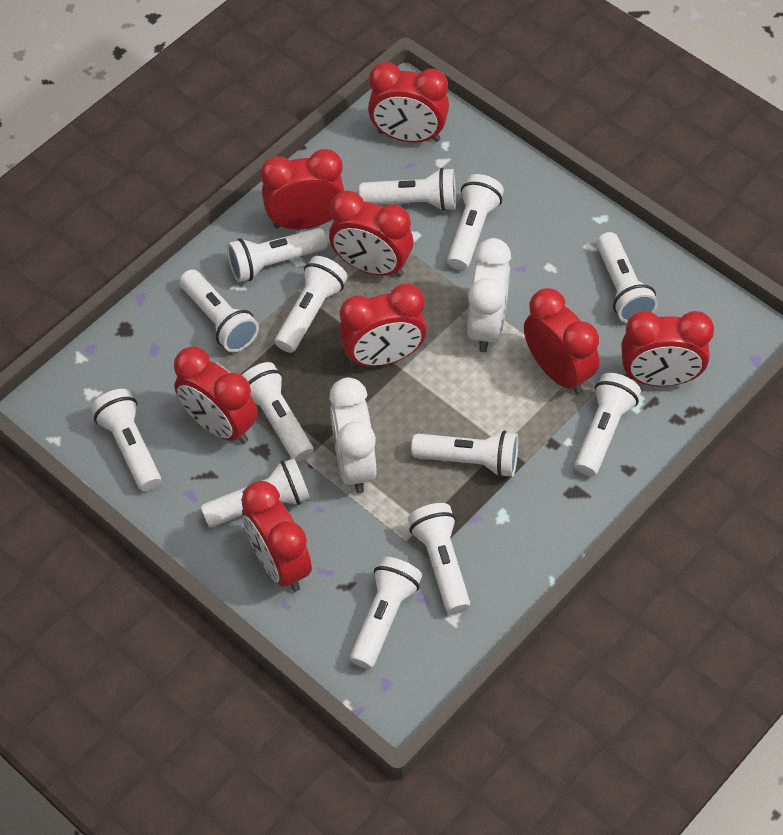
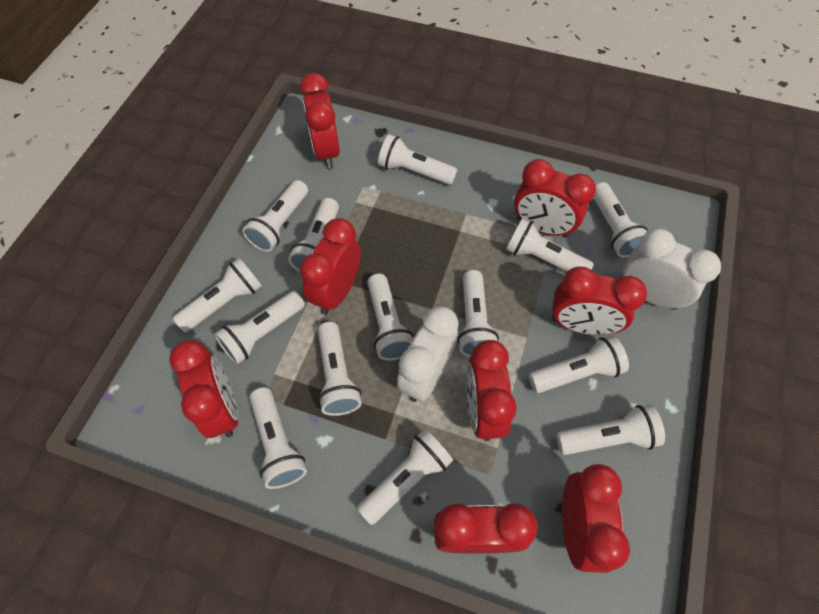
white flashlight: [91,389,161,491] [180,269,259,352] [201,458,310,527] [227,228,327,282] [242,362,313,462] [275,256,347,353] [350,557,422,669] [359,168,456,211] [408,503,470,614] [411,431,518,477] [447,174,504,270] [575,373,641,476] [596,232,658,323] = 13 -> [173,258,262,332] [214,291,305,365] [242,180,308,252] [249,387,307,489] [288,198,339,272] [318,322,362,416] [357,429,453,525] [367,274,414,361] [378,134,457,185] [457,270,499,357] [506,219,594,272] [529,335,629,393] [556,404,665,455] [593,182,648,258] = 14

